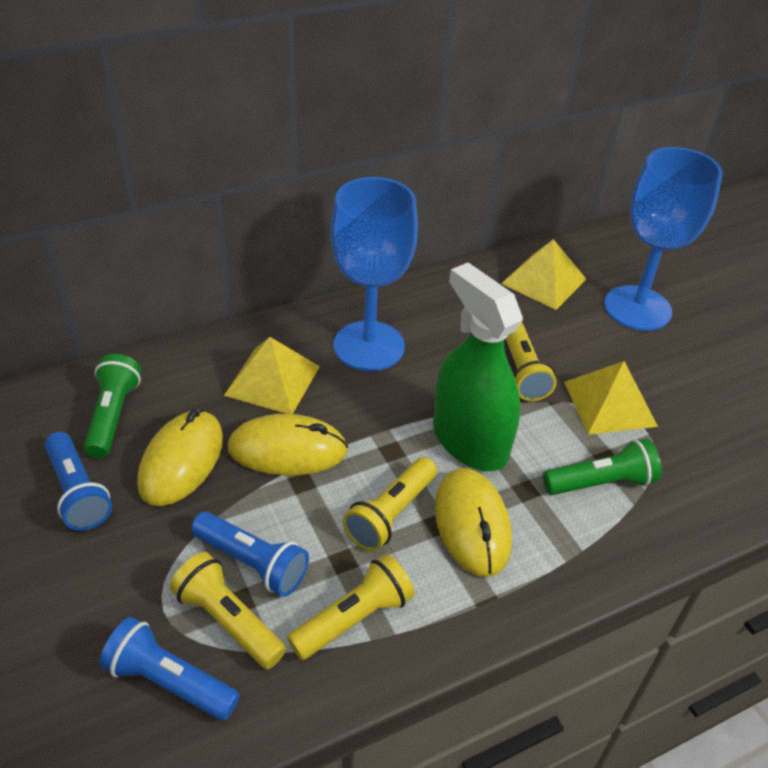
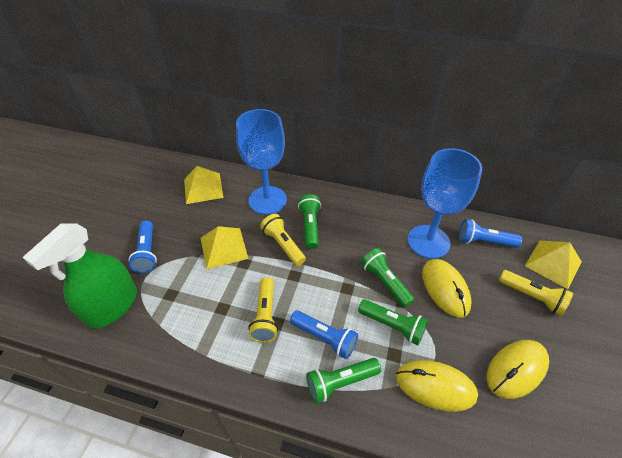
green flashlight: [84,354,141,458] [543,439,662,495] = 2 -> [298,194,321,249] [306,358,381,403] [358,299,428,345] [361,248,414,307] = 4
yellow flashlight: [170,552,286,669] [287,554,415,660] [343,457,437,551] [506,322,557,401] = 4 -> [248,277,278,343] [260,214,306,266] [499,270,573,316] = 3

